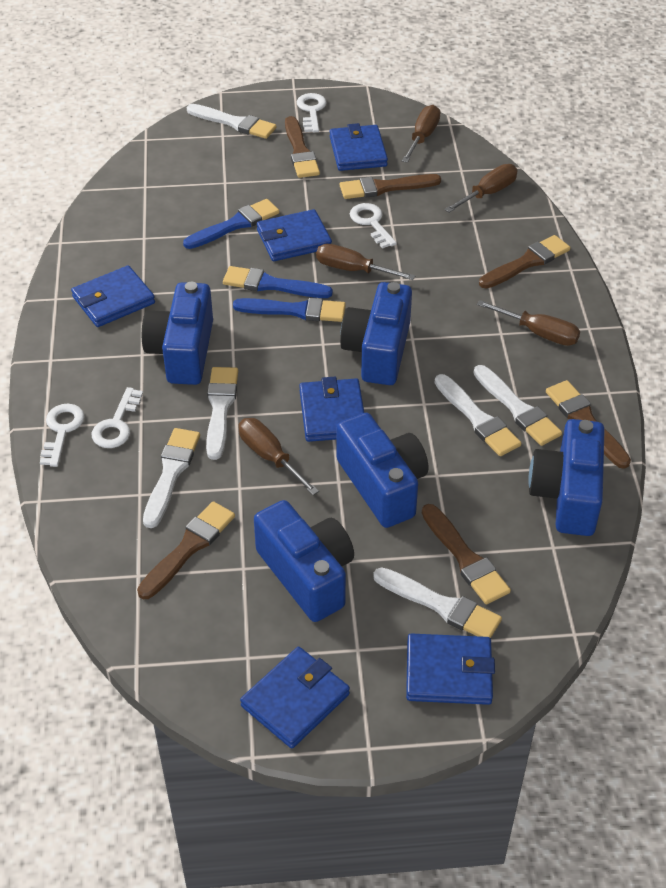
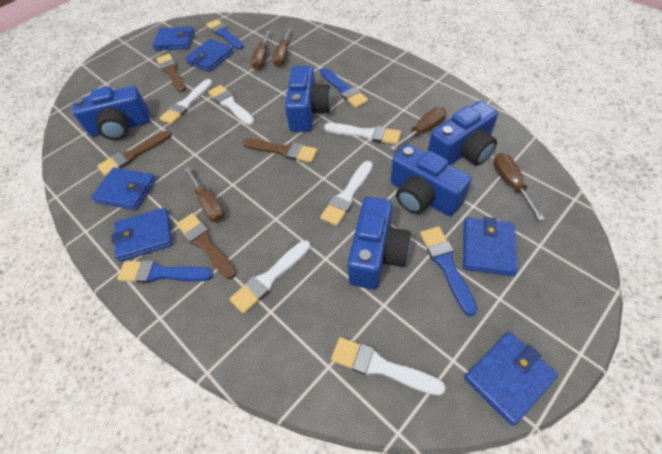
blue brush: [183,199,280,249] [223,266,333,298] [233,298,346,322] = 3 -> [117,260,213,283] [206,19,244,50] [320,68,368,108] [420,227,478,317] = 4
brown brush: [137,501,235,599] [285,116,320,178] [340,174,441,199] [422,504,511,604] [479,235,570,289] [546,380,631,469] = 6 -> [97,131,172,176] [156,54,186,92] [177,213,236,279] [242,138,318,163] = 4
white key: [40,404,85,467] [92,387,143,448] [297,93,327,132] [350,203,397,249] = 4 -> none = 0

